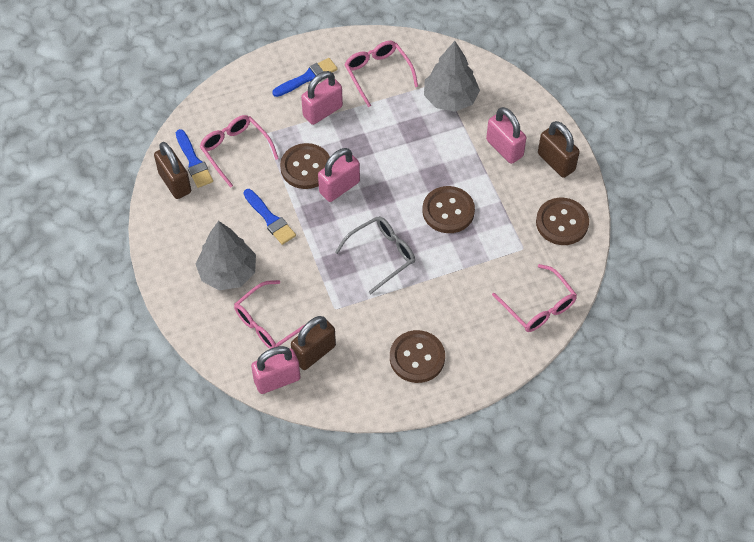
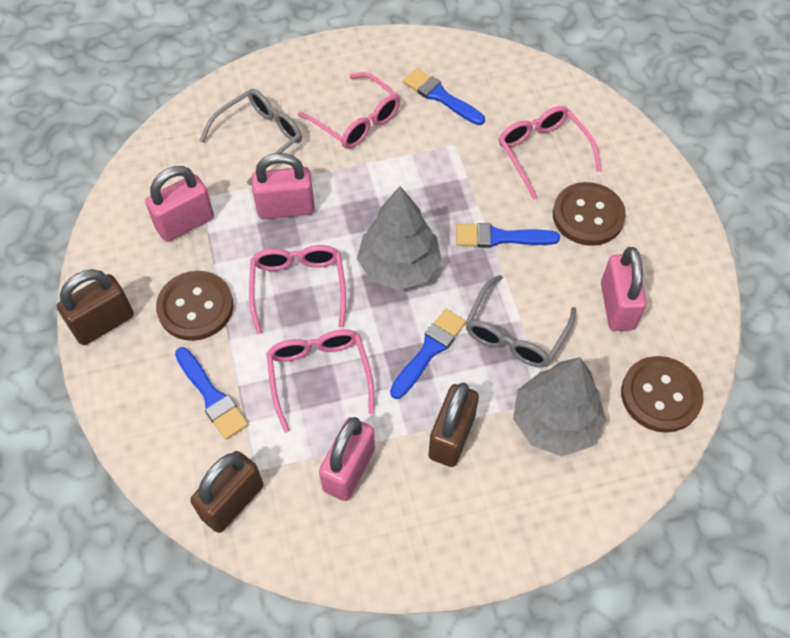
blue brush: [176,129,213,188] [244,189,296,245] [272,58,338,97] = 3 -> [175,347,248,440] [390,309,466,399] [403,68,485,125] [456,223,560,248] = 4
brown button: [280,143,330,189] [390,330,445,383] [422,186,475,233] [536,198,589,245] = 4 -> [156,271,233,341] [553,182,626,246] [621,356,704,433] = 3
grey glasses: [335,216,415,294] = 1 -> [200,89,302,185] [465,275,576,368] = 2

